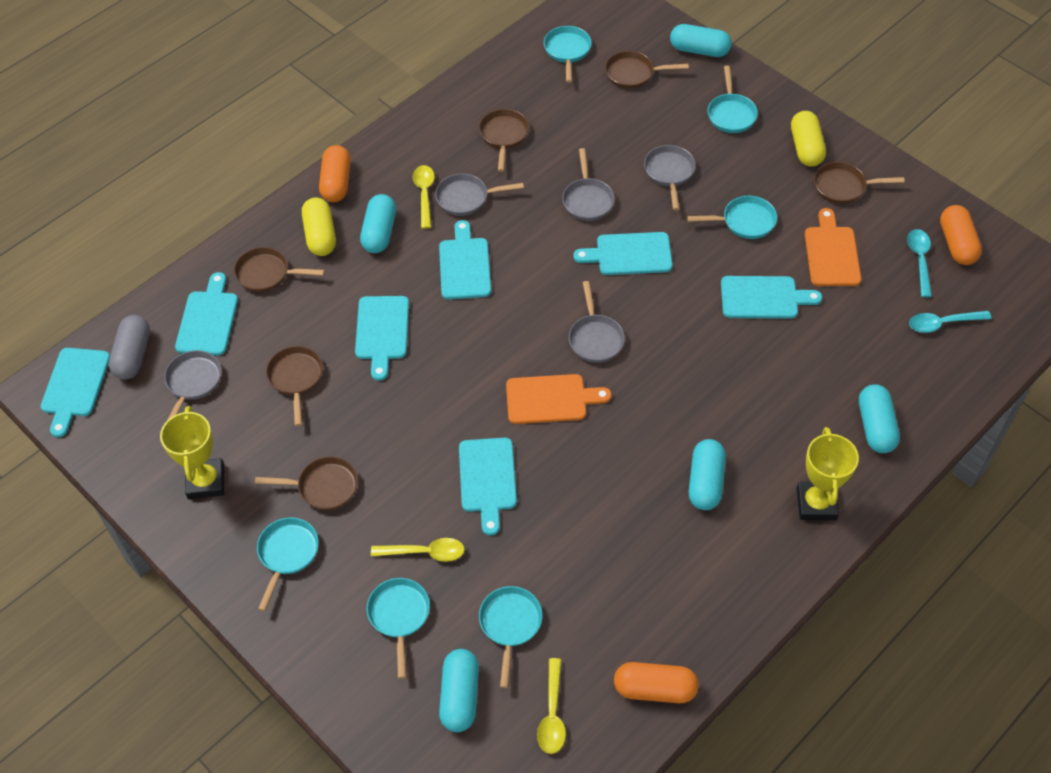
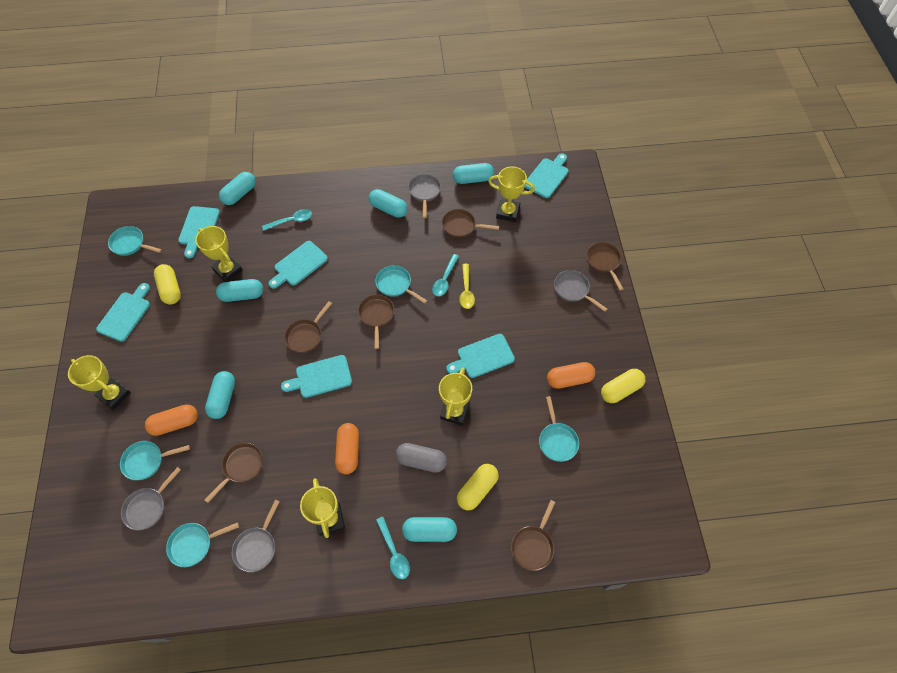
grey pan: [164,350,221,420] [435,173,524,216] [562,148,615,221] [569,281,625,363] [644,145,696,211] = 5 -> [121,467,181,530] [232,500,280,572] [408,174,441,218] [554,270,607,312] = 4
orange cutting board: [506,374,611,424] [805,208,861,286] = 2 -> none = 0
turquoise capsule: [360,194,396,253] [439,649,479,732] [670,24,732,57] [688,439,726,510] [859,384,900,453] = 5 -> [205,371,235,419] [216,279,263,302] [219,172,256,205] [369,189,408,218] [402,517,457,542] [453,163,494,184] = 6
turquoise cutting board: [41,348,110,437] [175,272,238,356] [355,296,409,381] [439,220,491,300] [459,438,517,536] [573,232,673,275] [721,276,822,319] = 7 -> [96,283,150,342] [178,206,220,258] [269,241,328,289] [281,355,352,398] [446,334,515,378] [525,153,568,198] = 6
turquoise pan: [257,517,319,611] [367,578,430,679] [479,586,542,688] [544,26,592,83] [687,196,777,239] [708,66,758,133] = 6 -> [108,226,162,256] [120,441,190,480] [166,522,239,567] [375,265,427,304] [539,396,579,462] = 5
turquoise spoon: [907,229,932,298] [909,311,992,333] = 2 -> [262,209,312,231] [376,516,410,579] [432,254,459,296] = 3
yellow capsule: [302,197,336,256] [791,111,826,167] = 2 -> [154,264,181,305] [457,464,499,511] [601,369,646,403] = 3
yellow spoon: [371,538,465,562] [413,165,435,229] [537,658,566,754] = 3 -> [459,264,475,309] = 1
yellow trophy: [160,406,224,499] [797,427,859,520] = 2 -> [68,355,131,410] [195,226,243,282] [300,478,345,538] [439,368,472,426] [488,166,535,222] = 5

